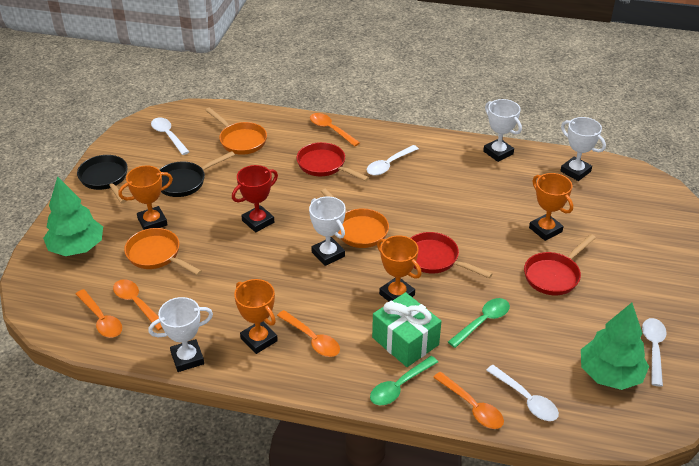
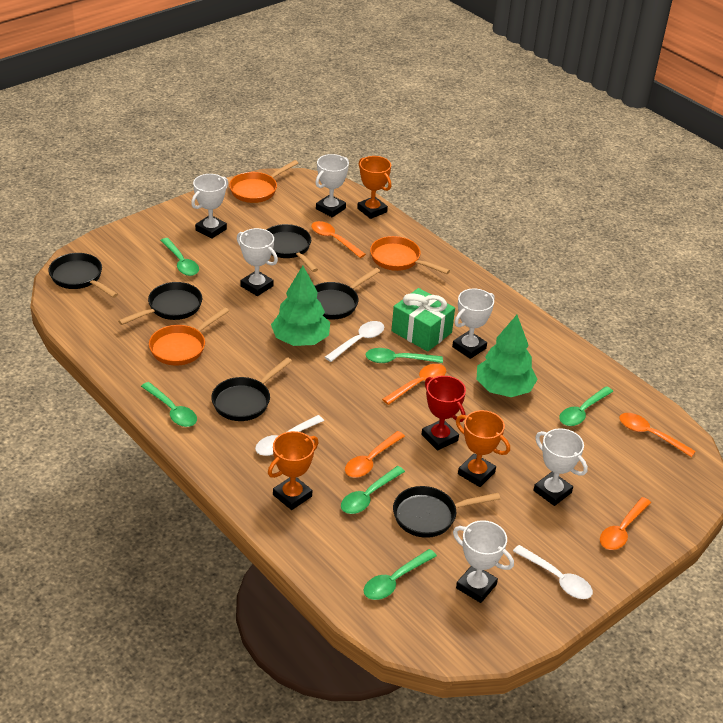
black pan: [77,155,128,203] [159,151,235,197] = 2 -> [49,253,118,298] [118,282,202,325] [211,357,292,421] [267,224,318,272] [315,268,380,320] [393,486,500,538] = 6
green spoon: [370,356,438,405] [448,298,510,348] = 2 -> [141,382,197,427] [160,238,199,276] [341,466,405,514] [364,549,437,600] [366,348,443,363] [559,386,613,426] = 6
orange trophy: [118,166,173,230] [234,279,278,354] [377,235,422,302] [529,173,573,241] = 4 -> [268,431,319,510] [357,156,391,219] [456,410,510,487] = 3
red pan: [297,142,369,181] [411,232,493,278] [524,234,596,295] = 3 -> none = 0
white spoon: [151,118,189,155] [367,145,419,176] [486,365,559,421] [642,318,666,387] = 4 -> [255,415,324,456] [325,321,384,362] [513,545,593,599] = 3
white trophy: [148,297,213,372] [309,196,346,266] [483,99,522,162] [560,117,606,181] = 4 -> [191,174,228,239] [237,228,278,296] [315,154,349,217] [452,288,494,359] [453,520,514,603] [533,428,588,506] = 6

